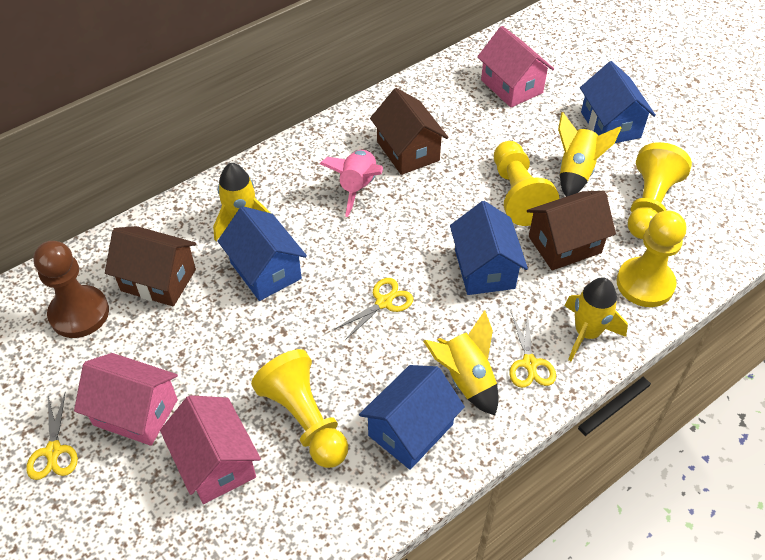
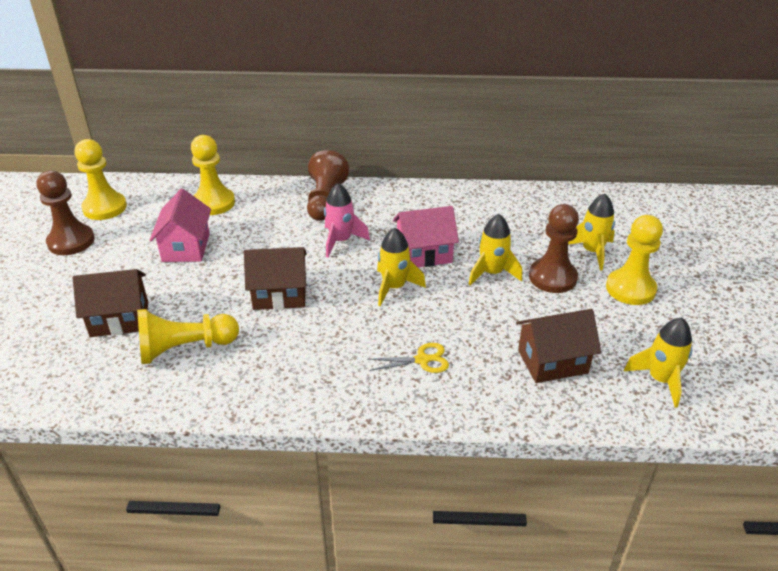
blue house: [218,206,307,301] [359,365,465,470] [450,201,528,295] [580,61,656,143] = 4 -> none = 0
brown pawn: [33,241,109,338] = 1 -> [37,170,95,255] [307,150,349,221] [529,204,579,293] = 3
pink house: [74,353,178,446] [160,395,261,504] [477,26,554,108] = 3 -> [150,189,211,262] [393,206,459,267] = 2
yellow scissors: [26,393,78,480] [334,278,413,340] [509,312,556,388] = 3 -> [369,343,449,373] = 1

